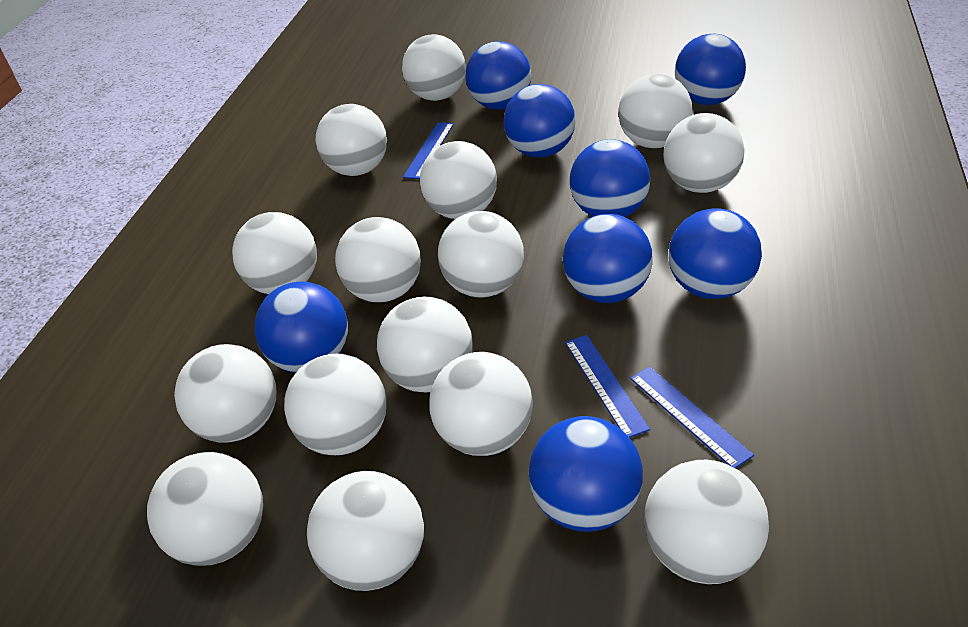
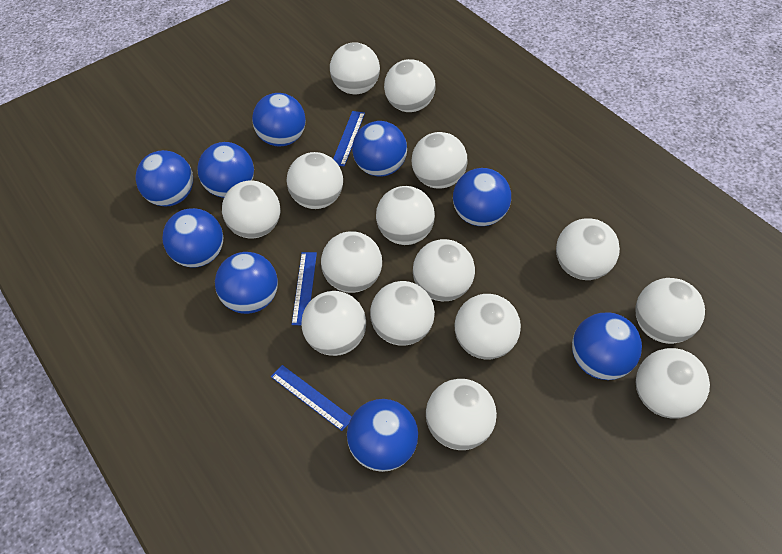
blue ball: [254,281,348,373] [466,41,531,110] [503,84,576,158] [528,416,643,532] [563,214,652,303] [570,139,651,217] [668,208,762,299] [675,34,746,105] = 8 -> [136,150,193,206] [162,208,223,268] [198,142,254,198] [215,252,278,314] [252,93,306,146] [347,399,418,472] [352,121,407,177] [453,168,511,226] [572,312,642,380] = 9

